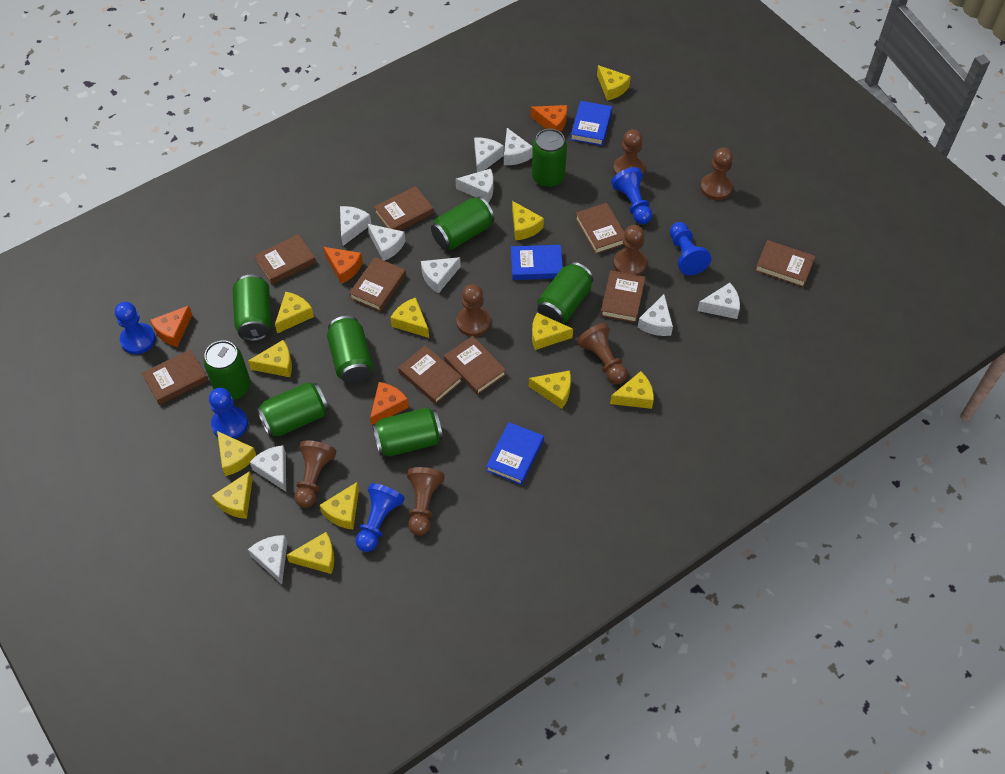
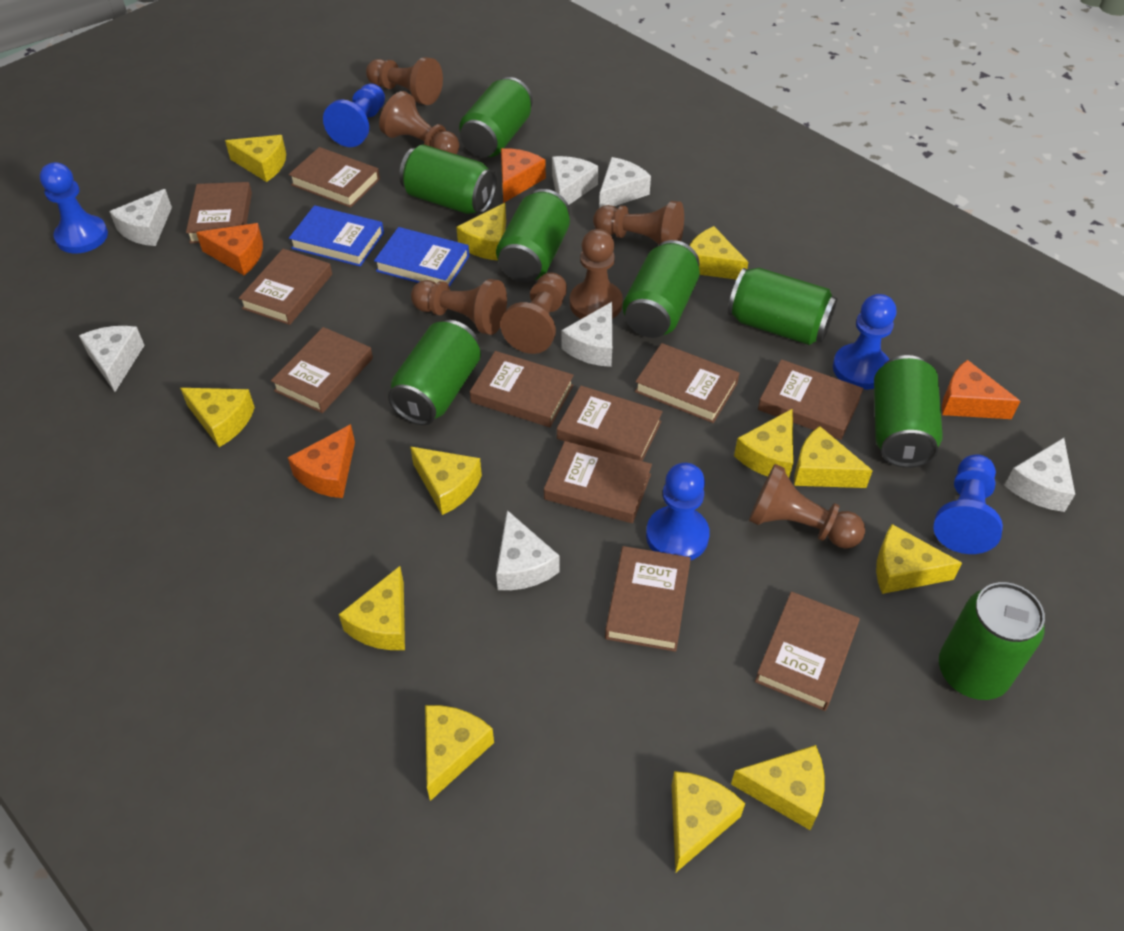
blue book: [486,422,544,485] [511,245,563,280] [571,101,612,146] = 3 -> [289,205,384,267] [374,227,469,287] = 2
brown book: [142,349,208,405] [254,234,316,285] [349,257,406,312] [374,186,434,231] [398,345,462,404] [444,336,506,395] [575,203,625,254] [600,270,645,323] [755,240,815,287] = 9 -> [186,182,252,243] [239,249,332,325] [271,327,373,413] [289,147,380,208] [470,351,574,427] [544,441,652,523] [557,386,663,461] [605,546,691,652] [635,343,739,423] [755,591,860,711] [758,359,864,440] = 11
white cheese: [248,535,287,584] [250,445,286,491] [340,206,371,246] [367,224,405,261] [421,257,461,294] [456,169,493,203] [474,138,504,172] [504,128,533,165] [638,294,673,336] [697,283,740,319] = 10 -> [79,326,145,392] [109,189,172,246] [496,510,559,590] [552,156,598,205] [561,302,612,367] [599,157,651,208] [1004,438,1075,512] = 7

